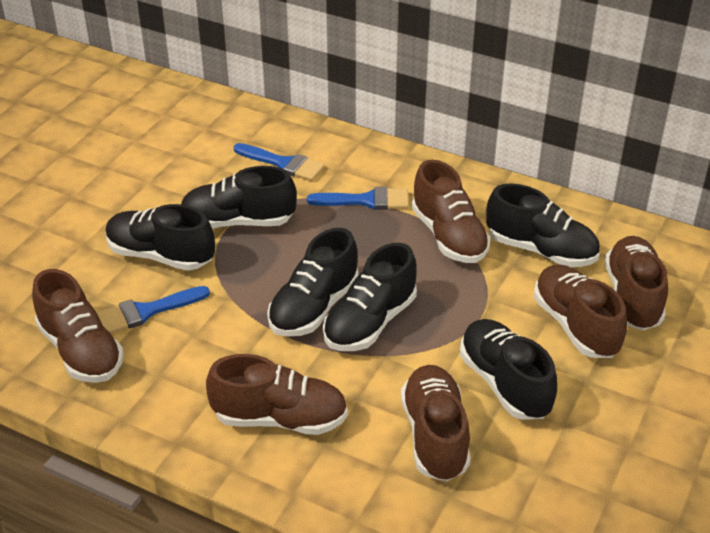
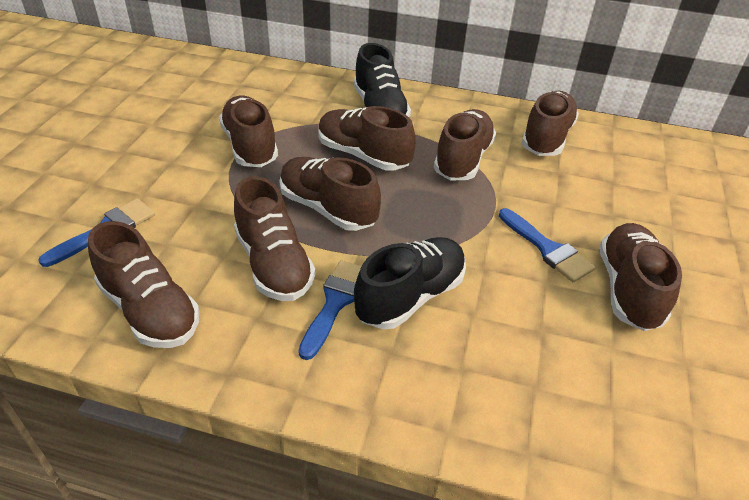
black shoe: [106,204,215,271] [181,166,297,228] [267,228,359,337] [323,243,417,351] [460,319,557,420] [486,183,600,267] = 6 -> [354,43,411,117] [354,237,466,329] = 2
brown shoe: [32,269,124,383] [206,354,348,435] [401,365,470,482] [412,160,491,263] [534,264,627,358] [605,236,668,331] = 6 -> [88,221,200,348] [219,95,278,167] [234,176,316,301] [279,157,381,231] [318,106,416,171] [434,109,496,181] [521,91,579,156] [600,223,682,331] = 8

